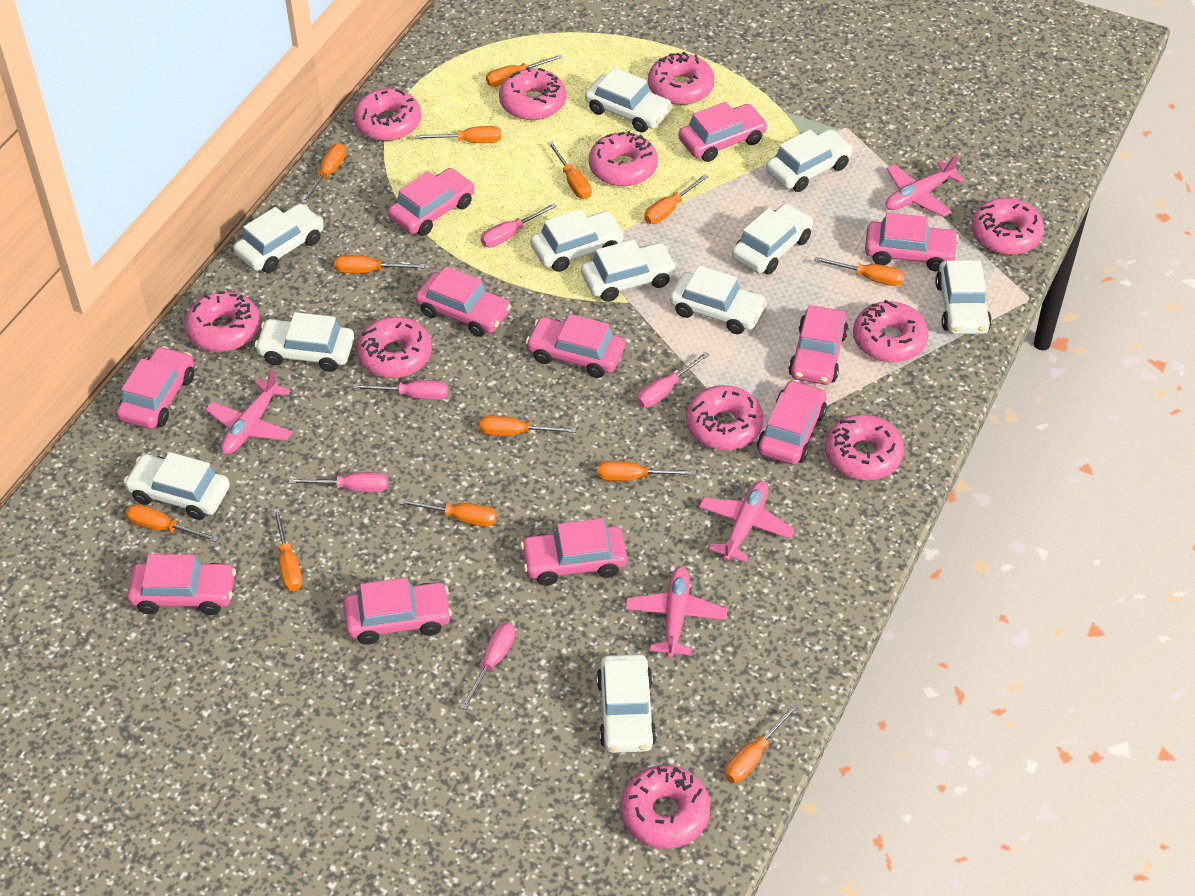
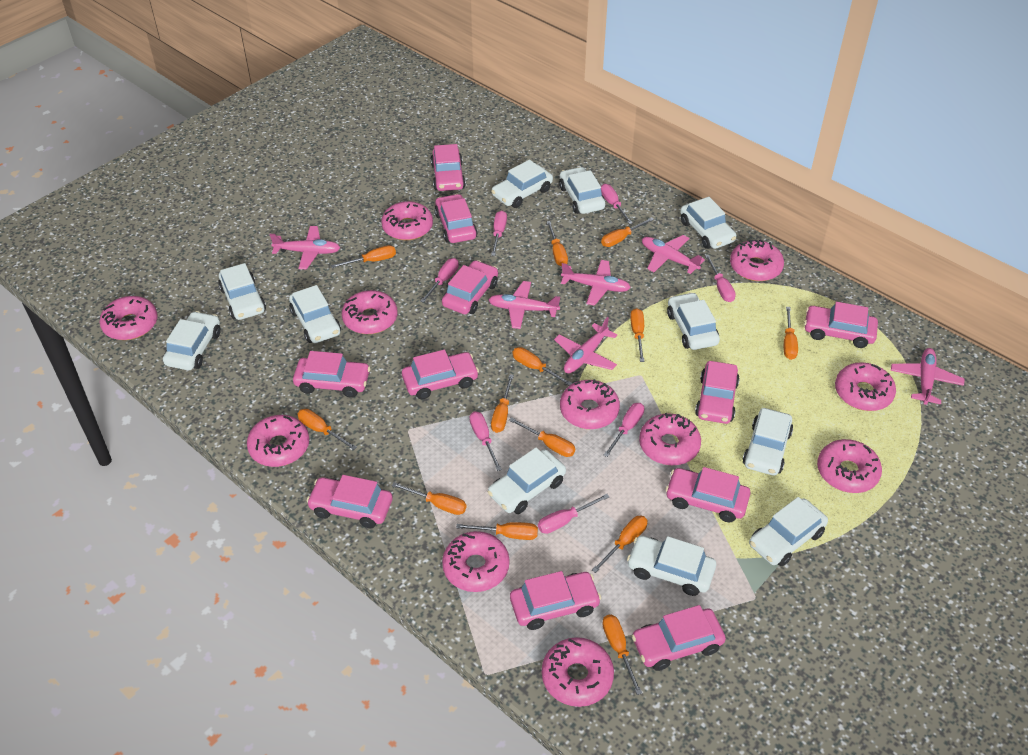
pink plane: [205,369,292,454] [625,566,727,658] [699,481,795,562] [885,155,964,217] = 4 -> [270,226,340,269] [488,281,560,329] [554,317,617,374] [561,260,631,306] [642,235,705,274] [891,348,964,405] = 6
pink screwdriver: [289,472,388,492] [353,380,448,400] [460,623,515,710] [481,203,557,248] [637,352,709,408] = 5 -> [420,258,459,303] [469,411,502,471] [491,211,507,256] [538,494,609,534] [601,184,633,225] [604,403,644,457] [705,255,736,302] = 7

